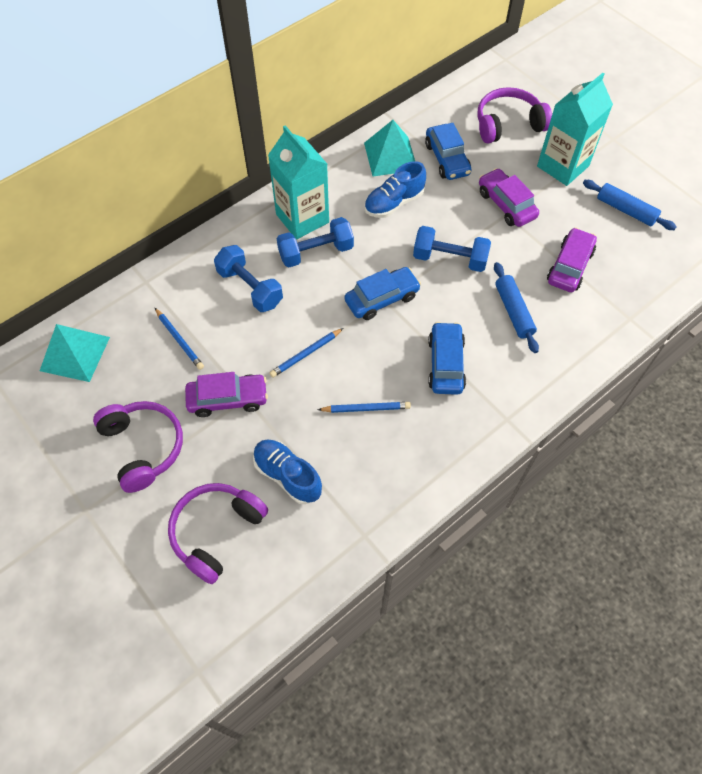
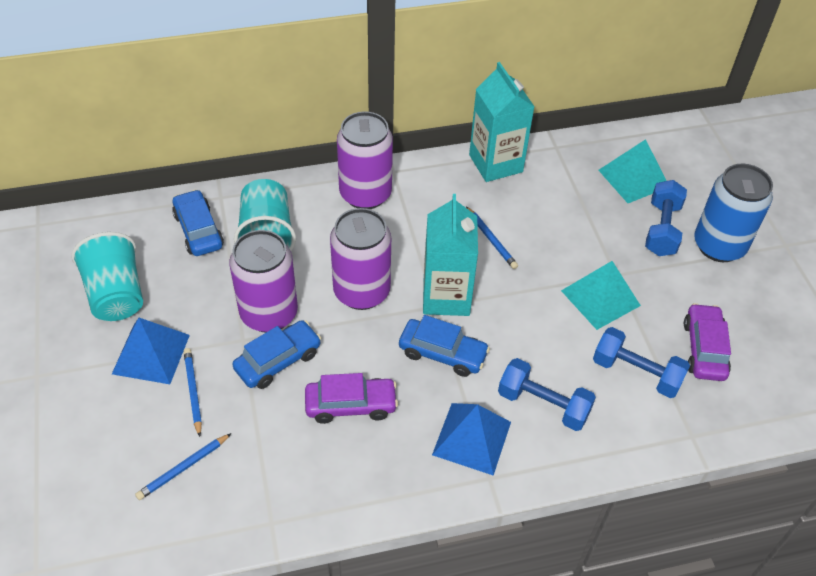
blue can: none = 0 -> [694,164,773,262] = 1
blue pyramid: none = 0 -> [112,318,190,384] [432,403,511,476] = 2
blue rolling pin: [494,262,539,353] [583,180,677,230] = 2 -> none = 0
blue shoe: [253,440,322,504] [364,161,426,218] = 2 -> none = 0
purple can: none = 0 -> [229,230,298,333] [330,208,391,310] [337,111,393,209] = 3
purple car: [185,372,268,417] [479,168,539,227] [547,227,597,292] = 3 -> [305,373,398,424] [684,303,731,381] = 2
purple headphones: [93,401,183,493] [168,483,268,584] [477,87,552,143] = 3 -> none = 0
turquoise cup: none = 0 -> [72,232,143,321] [234,179,296,251] = 2

